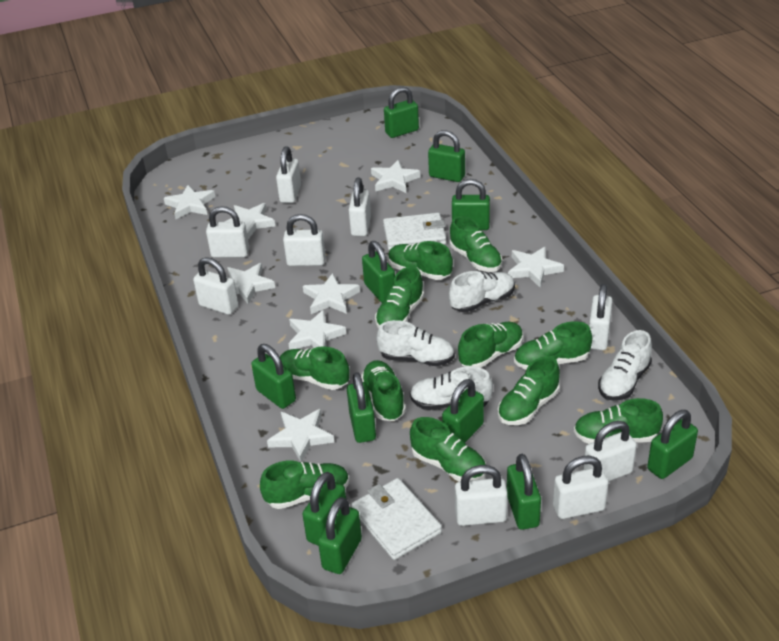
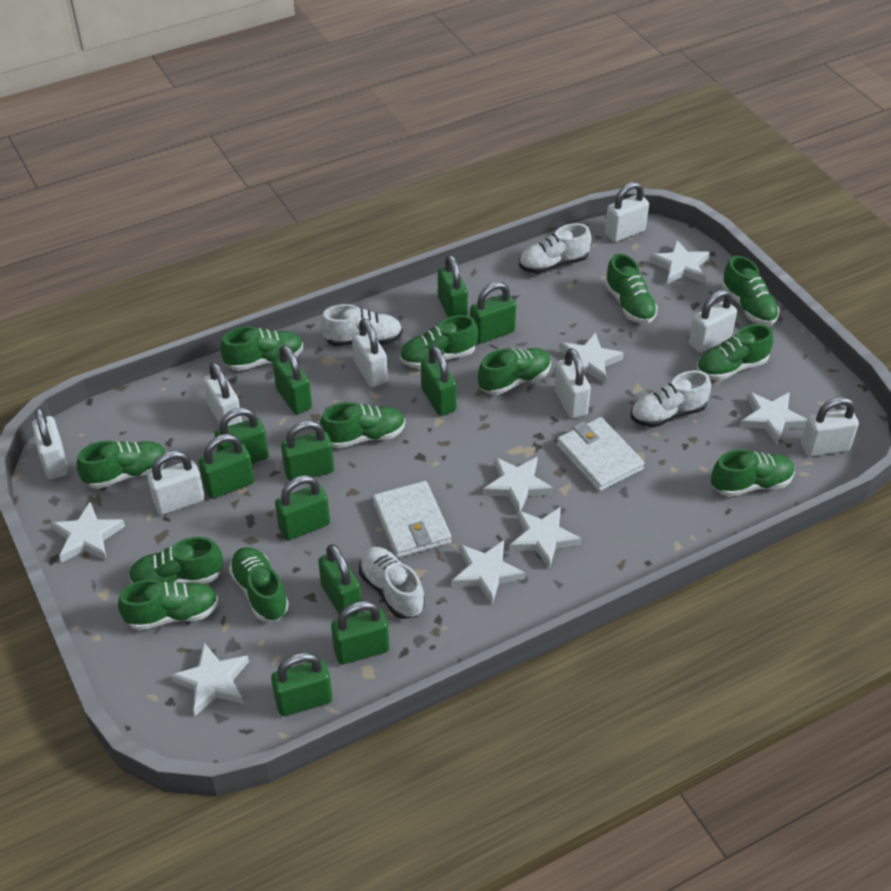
green shoe: [260,460,350,509] [280,346,350,390] [361,360,406,421] [375,266,424,328] [388,241,453,280] [410,417,486,482] [450,216,502,272] [458,322,523,368] [498,356,560,425] [514,321,592,370] [574,398,663,444] = 11 -> [77,441,166,489] [118,580,219,631] [128,537,223,584] [221,327,303,371] [229,547,289,621] [320,402,405,448] [400,315,478,369] [478,348,551,395] [605,253,658,324] [696,324,773,380] [711,449,795,497] [722,256,779,325] = 12
white padlock: [193,257,239,315] [206,206,249,258] [276,146,301,203] [283,214,326,266] [349,178,371,236] [455,465,508,526] [553,456,608,519] [583,421,637,482] [589,284,613,350] = 9 -> [32,407,68,479] [147,450,205,515] [203,362,242,426] [352,318,388,387] [554,348,591,418] [605,182,649,242] [688,289,737,353] [801,397,859,457] = 8

